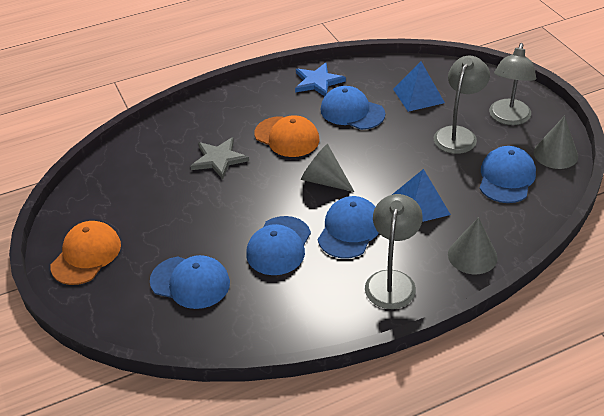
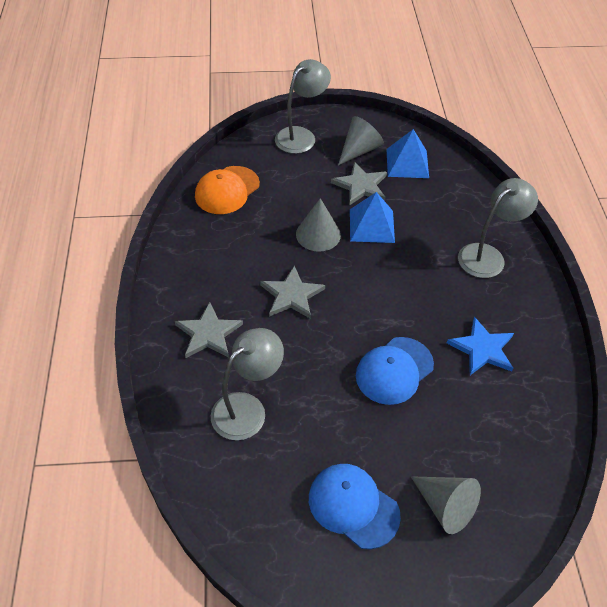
blue cap: [150,255,230,309] [246,216,311,275] [318,196,379,259] [321,86,385,130] [479,146,536,203] = 5 -> [309,464,401,549] [356,337,434,405] = 2
grey star: [190,137,249,179] = 1 -> [175,302,243,358] [260,266,325,319] [331,162,387,206] = 3
orange cap: [50,221,121,285] [254,115,319,157] = 2 -> [195,166,260,214] = 1

